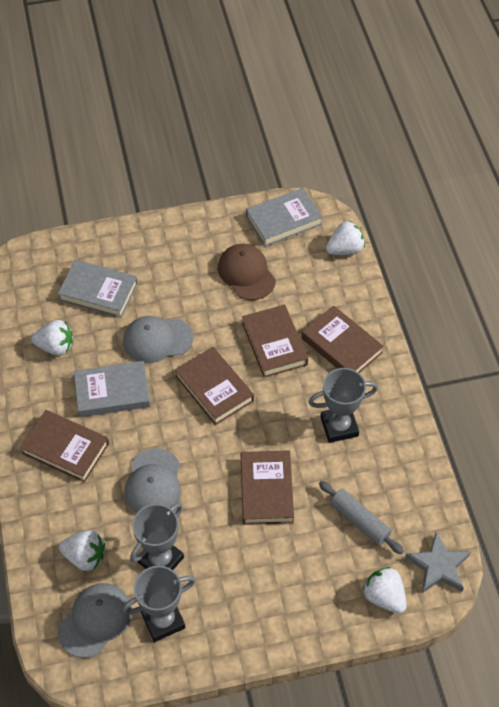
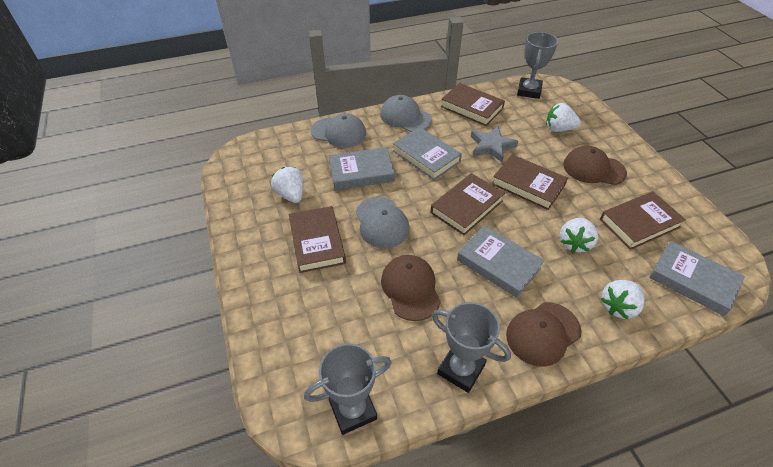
brown cap: [218,244,276,300] = 1 -> [381,255,441,321] [506,302,581,367] [563,146,627,185] = 3
grey book: [58,260,138,318] [74,361,150,417] [246,188,323,247] = 3 -> [329,147,395,190] [393,127,462,180] [457,225,544,298] [649,241,745,316] = 4
grey rolling pin: [319,481,404,554] = 1 -> none = 0

